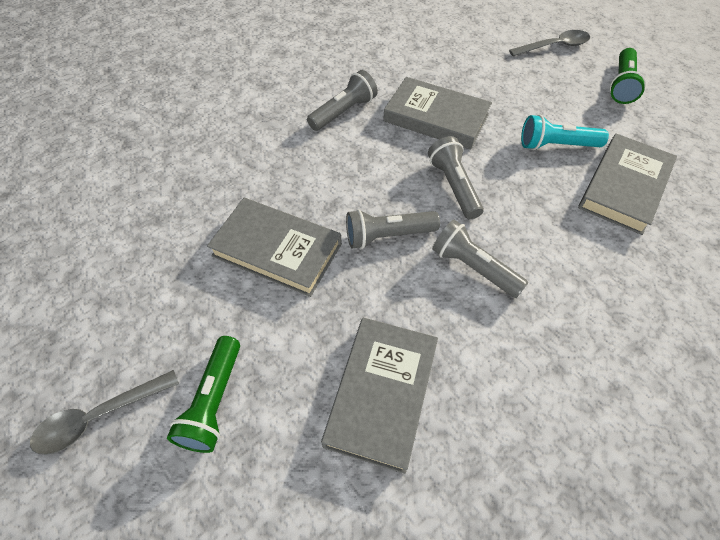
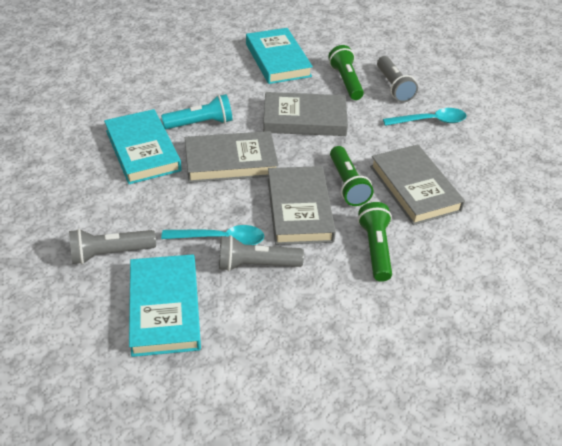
green flashlight: [167,336,240,453] [610,48,646,104] = 2 -> [328,45,364,100] [330,146,373,206] [358,202,392,282] = 3
grey flashlight: [307,70,378,131] [346,209,440,249] [428,136,484,219] [432,220,528,298] = 4 -> [69,229,156,264] [219,235,304,271] [377,56,418,102] = 3
grey spoon: [30,370,179,455] [509,30,590,56] = 2 -> none = 0
turquoise book: none = 0 -> [104,109,182,184] [129,254,201,357] [246,28,313,84] = 3
turquoise spoon: none = 0 -> [161,225,264,245] [383,108,467,126] = 2

